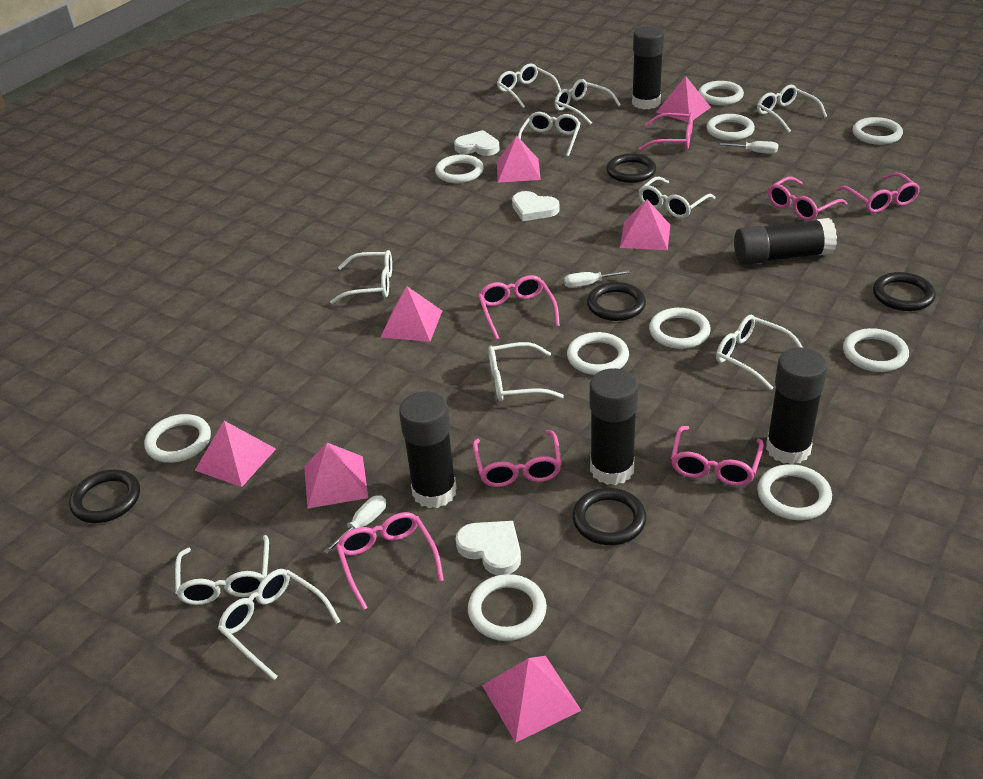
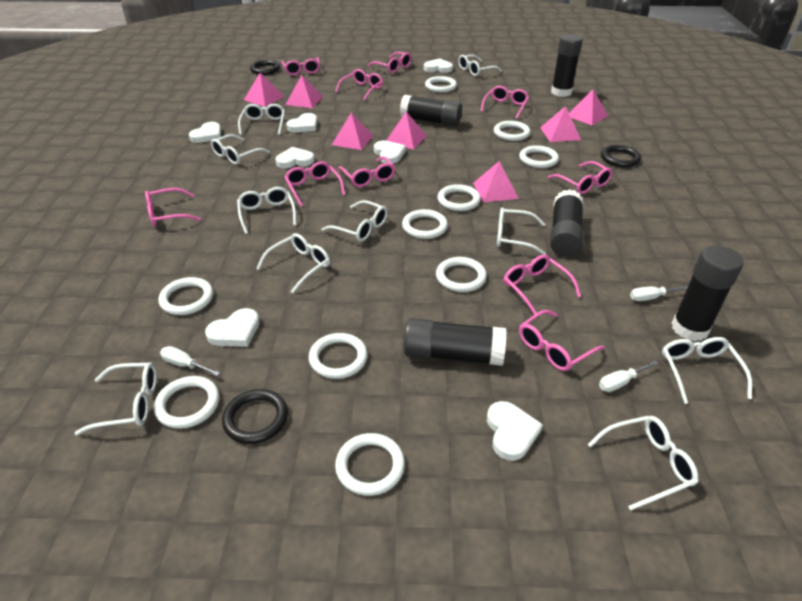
black ring: [69,470,140,523] [573,488,646,545] [587,282,646,321] [606,154,656,183] [873,272,936,311] = 5 -> [222,389,288,444] [250,60,280,75] [601,145,641,167] = 3
pink glasses: [336,512,444,610] [473,430,562,487] [478,275,560,340] [639,112,693,150] [671,426,764,486] [768,176,847,221] [836,173,920,213] = 7 -> [145,188,201,227] [281,57,320,75] [285,161,345,206] [335,69,383,101] [338,156,395,187] [367,52,412,73] [481,86,529,119] [503,255,581,315] [519,310,604,371] [548,161,613,194] = 10
white heart: [454,130,500,156] [456,521,521,575] [512,191,560,221] = 3 -> [189,122,221,143] [205,308,260,347] [275,147,314,168] [286,113,317,132] [374,141,406,164] [424,58,453,73] [487,401,543,461] = 7

